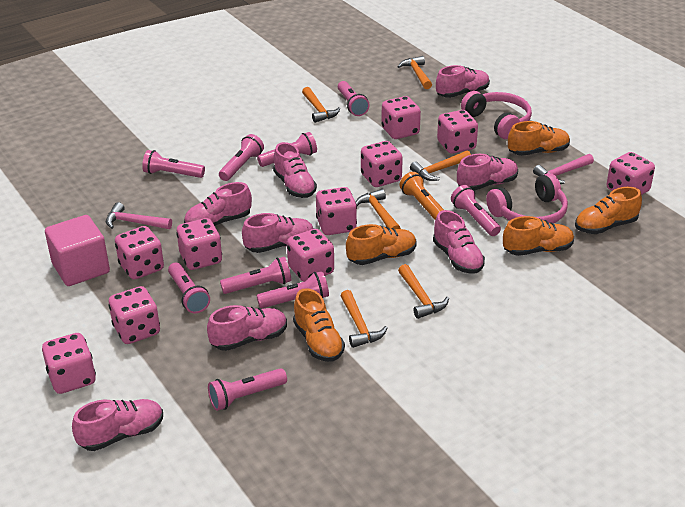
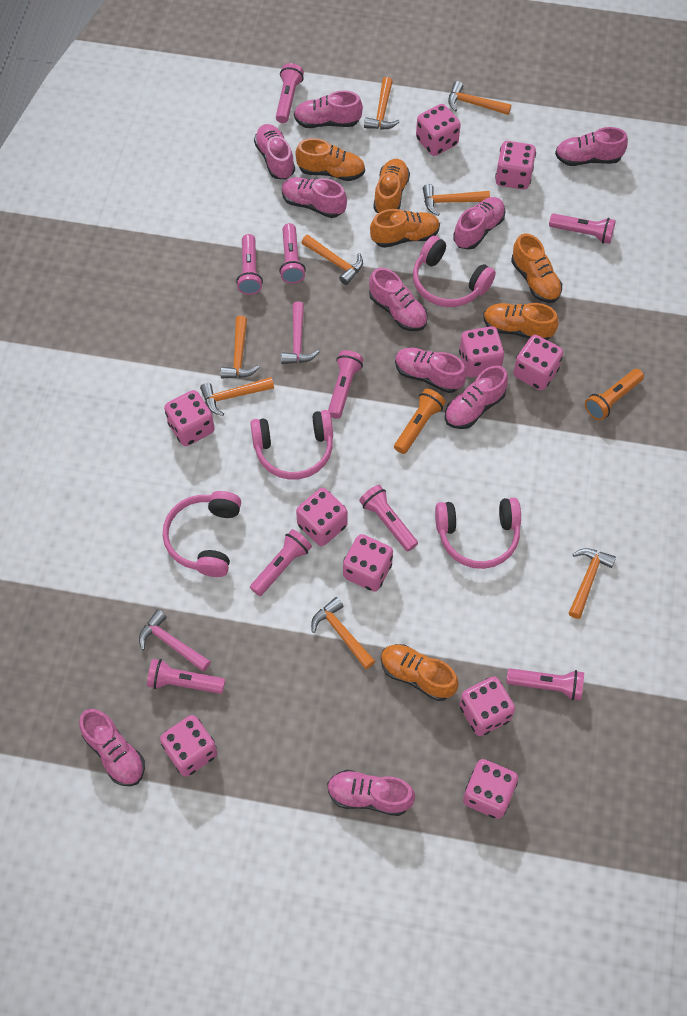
orange flashlight: [400,172,444,220] = 1 -> [394,389,446,454] [585,369,644,420] = 2
orange hammer: [302,87,340,123] [340,290,387,348] [355,189,401,229] [398,56,432,89] [398,264,449,319] [410,150,471,181] = 6 -> [200,377,274,416] [220,316,260,378] [301,235,363,285] [311,597,375,669] [364,77,400,130] [423,184,490,216] [448,81,511,115] [569,548,616,619] = 8
orange shoe: [293,288,345,362] [346,224,416,265] [503,216,574,256] [508,121,570,156] [575,187,642,234] = 5 -> [296,138,365,181] [370,209,440,248] [373,159,410,213] [381,644,459,701] [483,303,558,340] [511,233,562,303] = 6
pink cube: [45,215,110,286] = 1 -> none = 0
pink headphones: [461,91,532,139] [486,173,568,223] = 2 -> [163,491,241,577] [250,410,333,480] [413,236,496,307] [435,498,521,569] = 4
pink shoe: [72,399,163,451] [184,182,252,226] [207,305,287,351] [242,213,314,253] [273,142,317,198] [433,210,485,274] [436,65,490,98] [457,154,518,190] = 8 -> [79,709,145,786] [254,124,295,179] [282,177,347,218] [294,90,363,128] [327,770,415,816] [369,268,428,331] [395,348,467,393] [445,365,508,429] [453,197,506,250] [555,127,628,166] = 10

